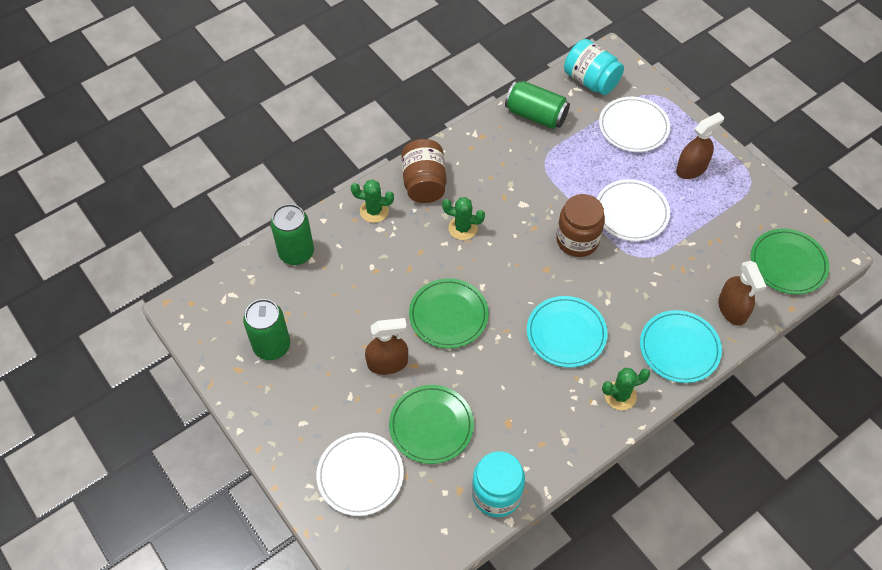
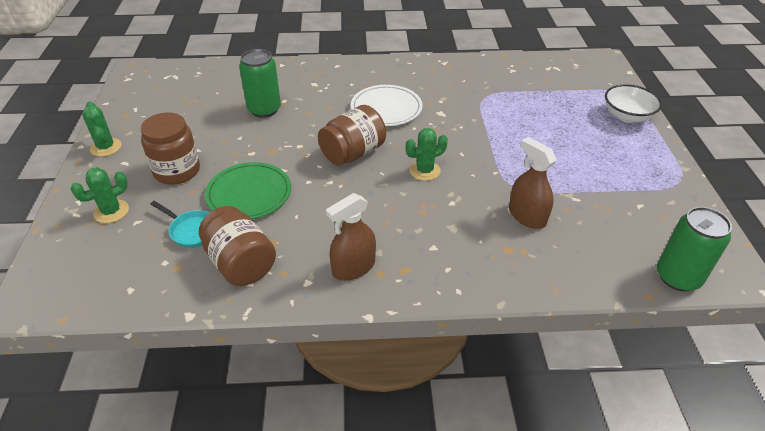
brown jar: [401,139,447,203] [556,194,605,257] = 2 -> [141,112,200,185] [199,206,276,286] [318,105,386,165] = 3
brown spray bottle: [365,318,408,375] [676,112,724,179] [718,261,767,326] = 3 -> [326,193,376,281] [509,137,557,229] = 2
green can: [243,299,290,360] [271,204,314,265] [505,81,570,129] = 3 -> [239,49,281,118] [657,207,732,291] = 2
green plate: [389,385,474,464] [409,278,489,349] [751,229,829,295] = 3 -> [205,162,291,219] = 1
turquoise jar: [472,451,525,517] [564,39,624,95] = 2 -> none = 0
turquoise pan: none = 0 -> [150,201,210,248] = 1
turquoise plate: [527,296,607,368] [640,310,722,383] = 2 -> none = 0
white bowl: none = 0 -> [605,84,662,123] = 1
white plate: [316,432,404,516] [597,179,670,241] [599,97,670,152] = 3 -> [351,85,422,126] = 1

